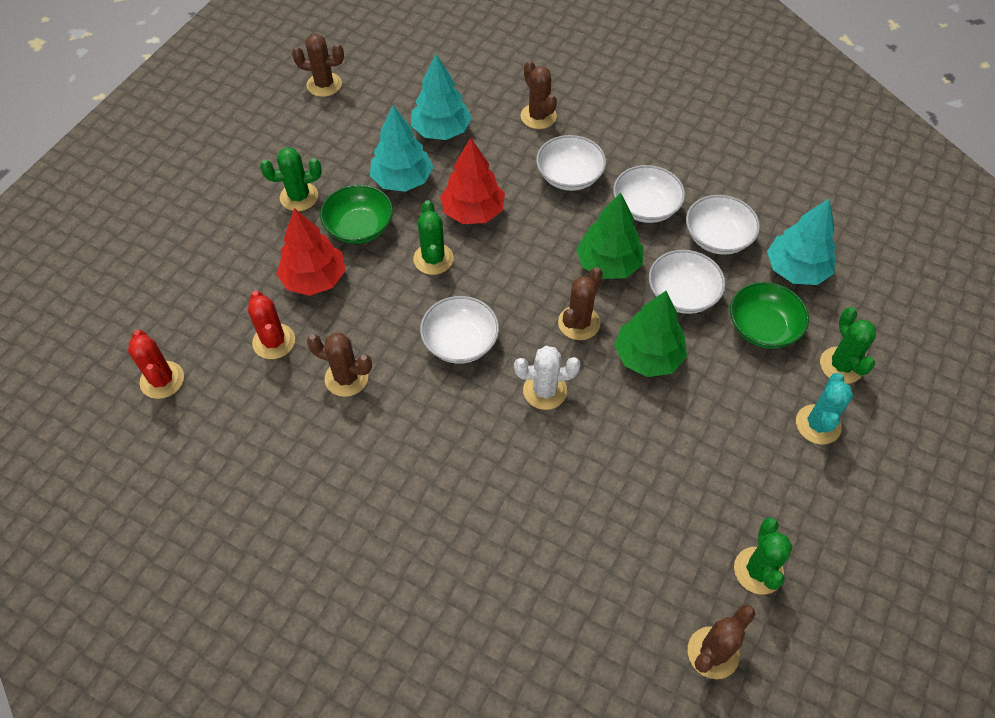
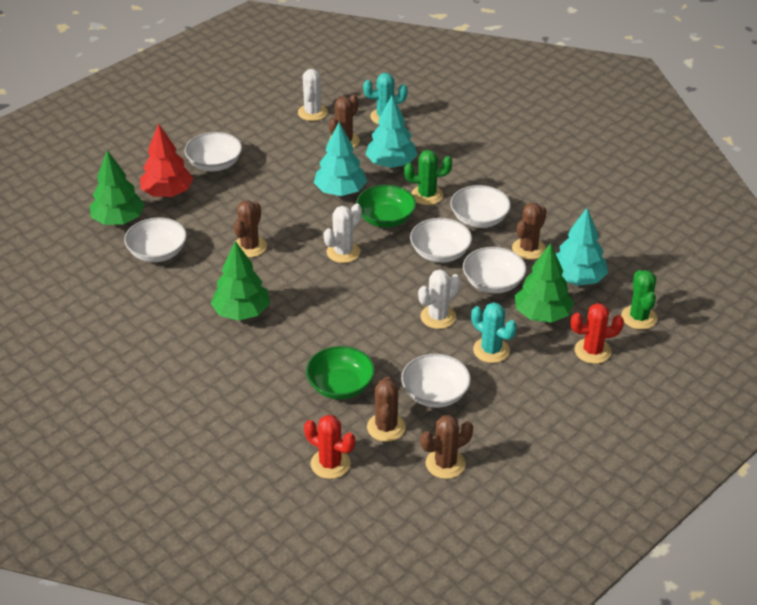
green cactus: [260,147,322,211] [413,200,454,275] [734,517,793,595] [820,307,876,384] = 4 -> [404,150,452,205] [621,270,657,330] = 2
green tree: [576,193,644,279] [614,291,687,377] = 2 -> [90,150,145,225] [211,241,270,321] [515,243,574,323] = 3
red tree: [277,208,346,296] [440,138,505,224] = 2 -> [140,123,193,197] = 1
turquoise cactus: [796,373,853,444] = 1 -> [363,73,408,124] [471,302,517,363] = 2
white bowl: [420,296,499,364] [536,135,606,191] [613,165,685,223] [649,250,725,314] [686,195,760,255] = 5 -> [124,217,187,262] [185,132,242,171] [401,354,471,408] [410,218,472,263] [450,185,511,228] [463,247,526,294] = 6
white cactus: [514,346,581,410] = 1 -> [298,69,328,121] [324,203,362,263] [418,269,461,329] = 3

